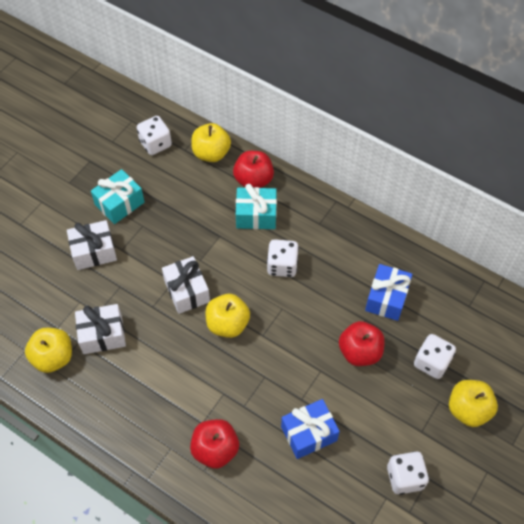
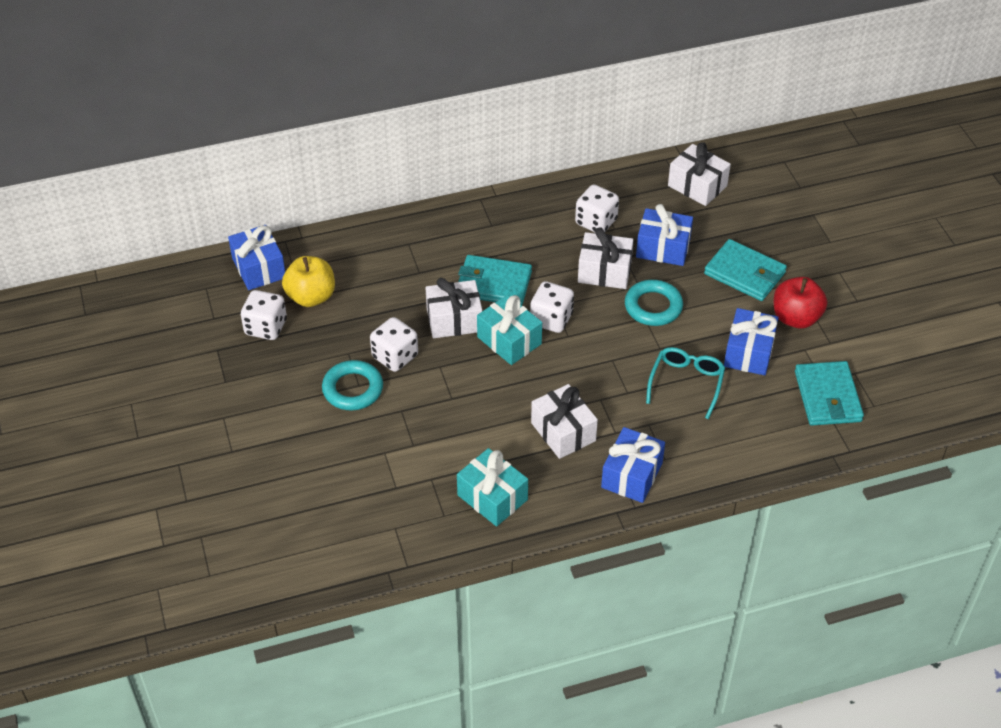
blue gift: [281,399,340,459] [365,264,412,321] = 2 -> [228,225,285,290] [601,427,665,503] [636,204,693,266] [724,308,779,375] = 4
red apple: [190,419,239,469] [233,151,274,188] [339,321,385,366] = 3 -> [774,277,827,329] = 1
turquoise glasses: none = 0 -> [646,347,725,419] = 1
turquoise ring: none = 0 -> [322,360,383,410] [625,280,683,326] = 2
turquoise wallet: none = 0 -> [458,255,532,305] [704,239,787,301] [795,361,864,426] = 3
white gift: [67,220,117,270] [75,304,126,354] [162,256,210,314] = 3 -> [426,278,482,338] [531,384,598,459] [578,227,634,289] [668,142,731,206] = 4
yellow apple: [25,328,72,373] [191,123,231,162] [206,294,250,338] [449,380,498,427] = 4 -> [282,256,335,307] = 1

